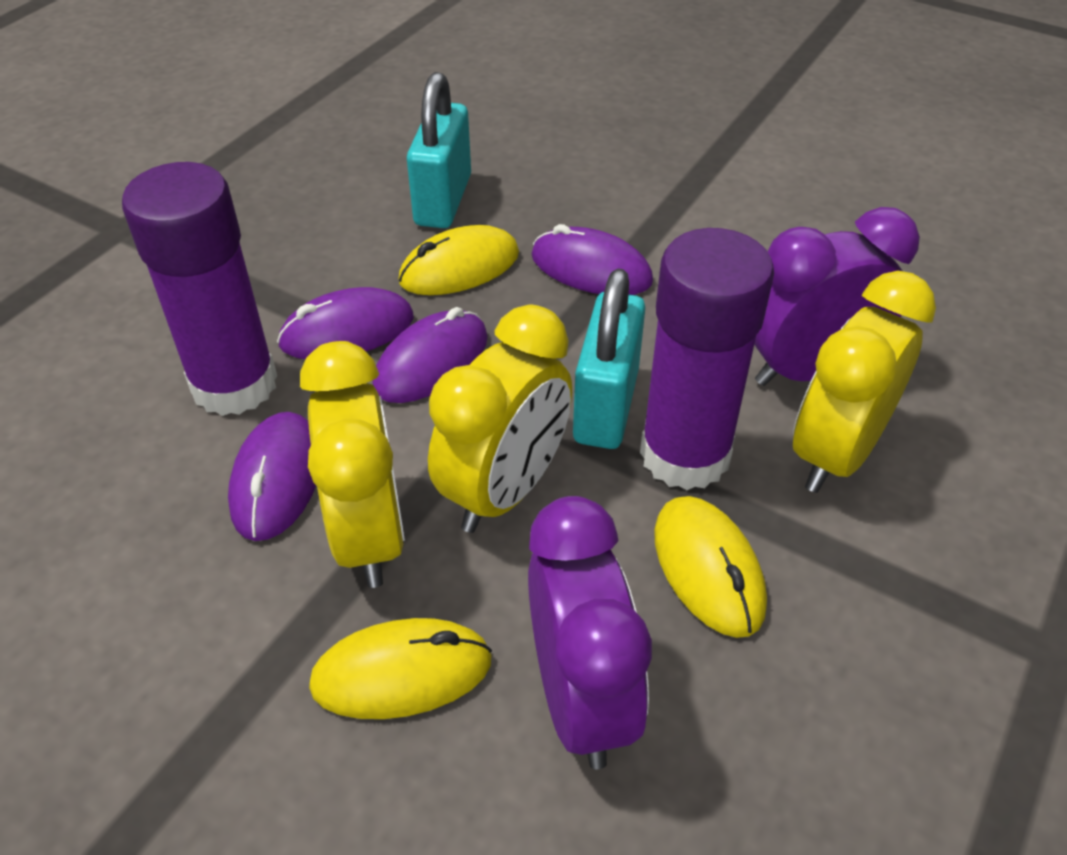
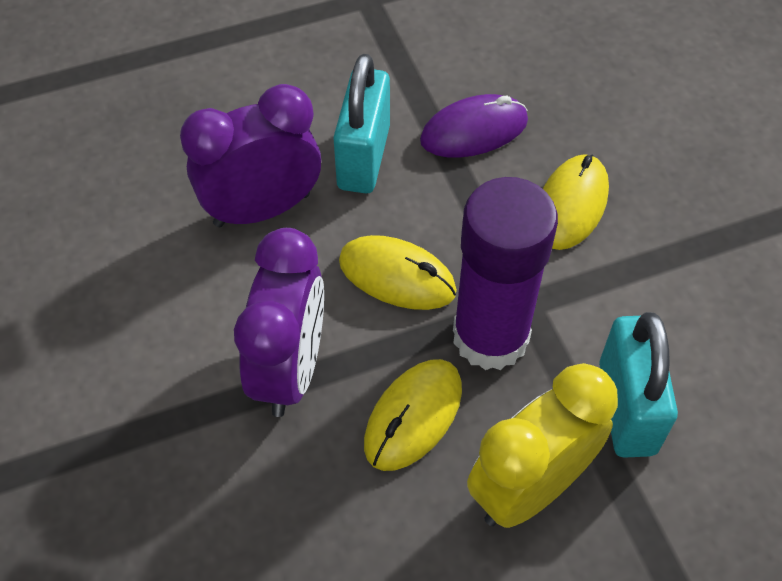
purple glue stick: [122,162,277,416] [640,228,774,490] = 2 -> [453,177,558,370] = 1
purple mouse: [228,412,316,541] [277,287,414,359] [372,307,488,403] [532,224,653,295] = 4 -> [420,94,528,158] = 1
yellow clock: [300,341,405,588] [428,305,572,533] [793,271,936,493] = 3 -> [467,363,618,528] = 1

